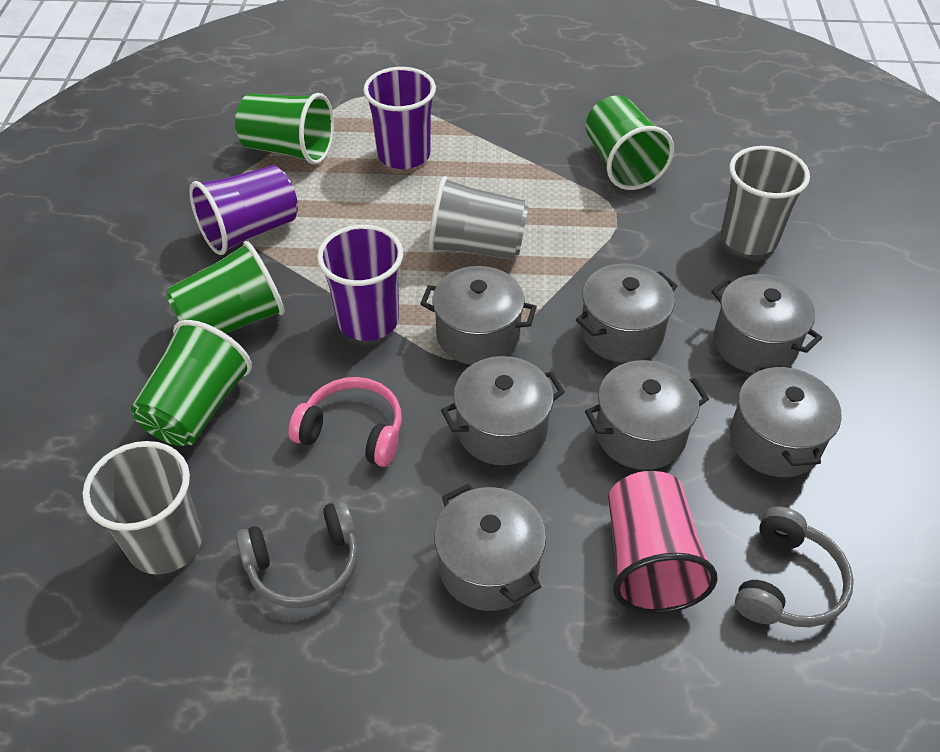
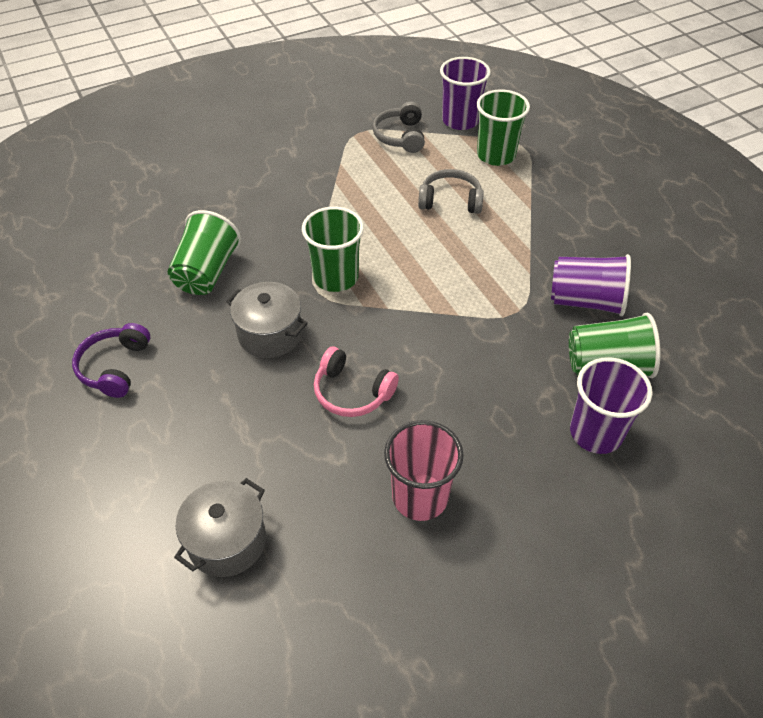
grey cup: [83,441,202,575] [429,176,529,260] [721,146,810,255] = 3 -> none = 0
grey pot: [420,266,537,365] [434,484,546,611] [441,356,565,465] [576,263,678,363] [585,360,709,470] [711,274,822,374] [730,363,842,477] = 7 -> [174,478,266,577] [226,282,308,358] = 2
purple headphones: none = 0 -> [72,323,151,398] = 1

